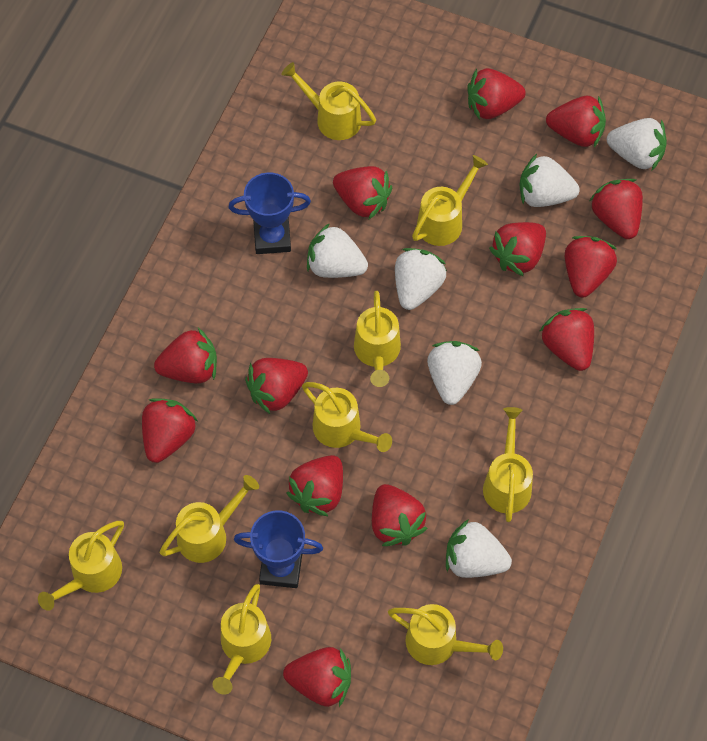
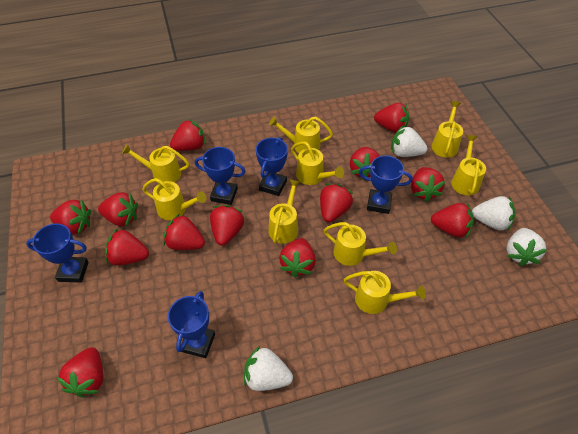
blue trophy: [229,172,311,254] [234,511,323,588] = 2 -> [26,224,88,283] [168,291,215,358] [195,147,246,205] [256,137,288,196] [359,155,412,214] = 5
white strawberry: [307,223,368,278] [395,248,447,310] [427,341,482,405] [446,519,512,578] [520,154,580,207] [607,118,667,170] = 6 -> [244,346,293,391] [391,126,428,157] [472,196,515,231] [507,228,547,266] = 4

